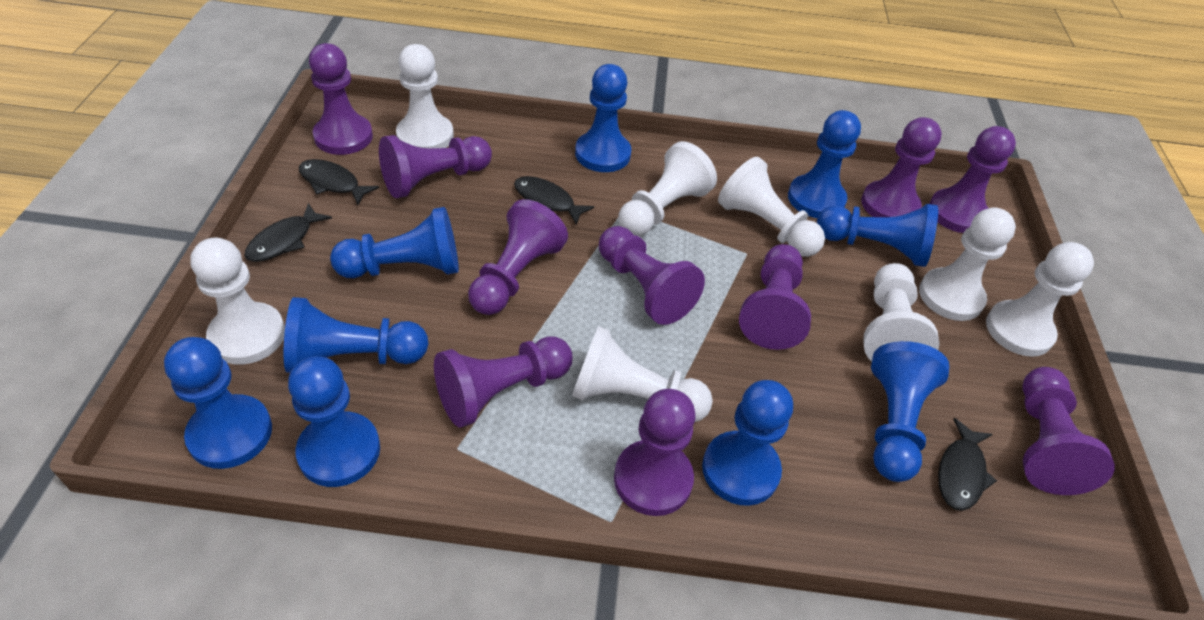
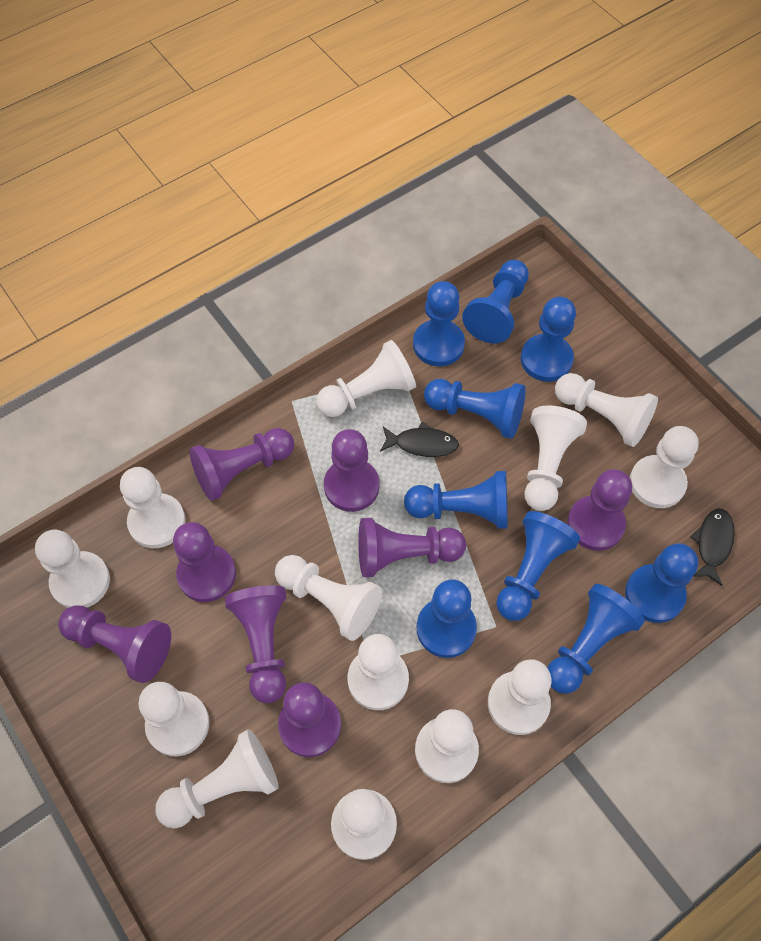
black fish: [244,203,332,262] [299,159,379,205] [514,176,594,225] [938,418,997,511] = 4 -> [380,422,459,457] [690,509,735,586] = 2
purple pawn: [309,43,373,155] [379,135,492,198] [434,337,572,427] [468,199,568,315] [599,226,705,325] [614,389,696,516] [739,244,811,350] [861,117,942,217] [929,126,1016,233] [1022,367,1115,495] = 10 -> [58,605,171,683] [173,522,236,602] [189,428,294,501] [225,585,286,703] [278,682,341,757] [324,429,379,512] [358,518,466,577] [567,469,632,551] = 8
white pawn: [190,238,285,364] [396,44,454,148] [572,326,713,422] [618,141,717,236] [718,157,825,257] [863,263,939,362] [919,207,1016,321] [986,242,1094,357] = 8 -> [35,530,110,608] [120,467,186,548] [139,682,210,757] [155,729,279,828] [275,555,382,641] [316,340,416,417] [331,789,397,860] [348,634,409,710] [415,709,479,783] [488,659,552,735] [524,405,587,511] [555,373,658,447] [630,426,699,508] = 13

